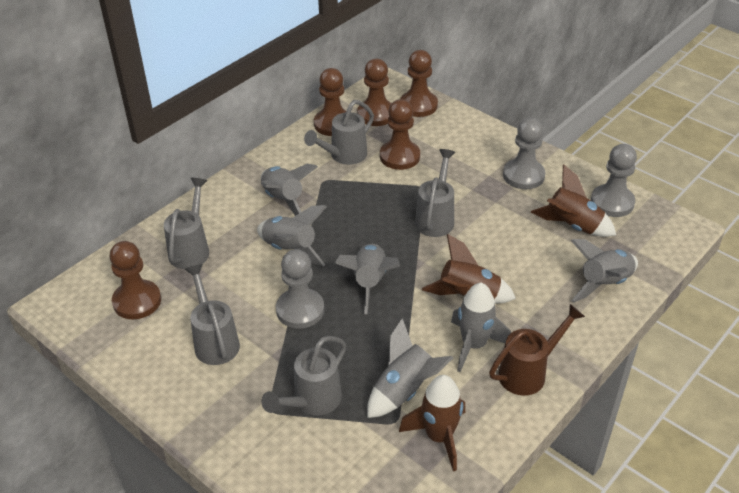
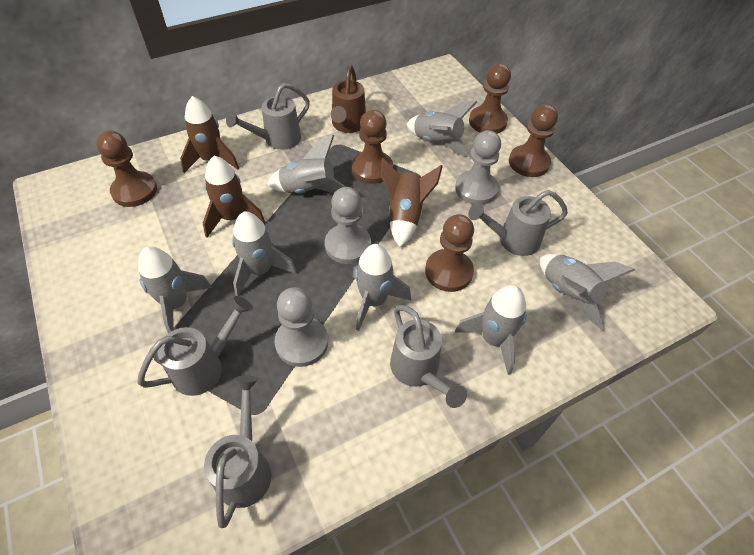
grey rocket: [257,205,327,266] [261,164,318,216] [335,244,400,314] [367,318,453,418] [451,283,511,372] [571,239,638,303] = 6 -> [138,246,212,333] [232,212,296,296] [267,135,346,194] [353,244,411,331] [406,100,477,157] [455,285,527,375] [540,254,635,330] = 7

